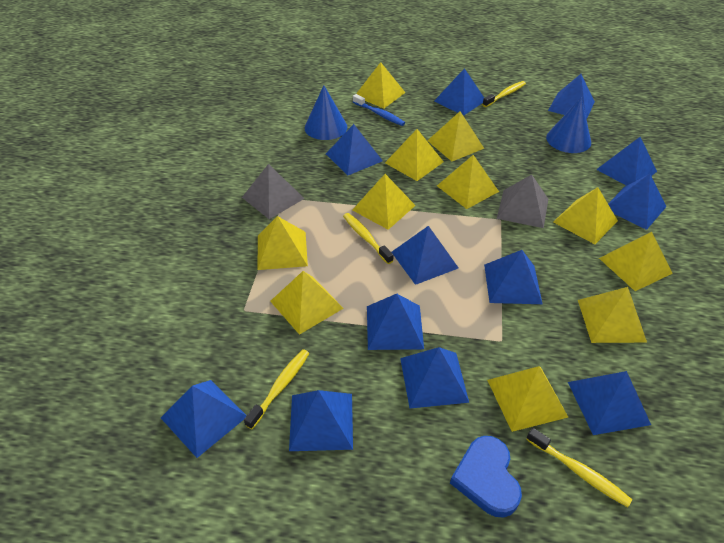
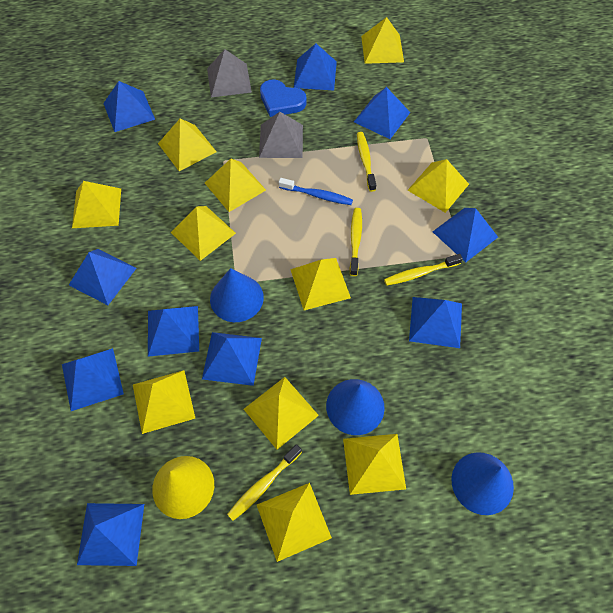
blue cone: [305,85,347,140] [546,97,591,153] = 2 -> [210,268,264,322] [326,379,385,435] [451,452,514,515] = 3
blue pyramid: [161,380,247,458] [289,390,353,451] [326,124,383,175] [367,294,424,350] [392,226,458,285] [400,347,469,408] [434,68,484,116] [484,250,543,304] [548,74,595,120] [568,371,651,435] [596,137,657,186] [608,174,666,230] = 12 -> [62,348,124,411] [69,249,136,305] [77,503,144,566] [103,81,155,132] [148,306,199,357] [202,332,262,386] [294,43,337,91] [354,87,410,139] [409,297,462,348] [433,208,498,262] = 10
yellow cone: none = 0 -> [152,456,214,519] = 1

